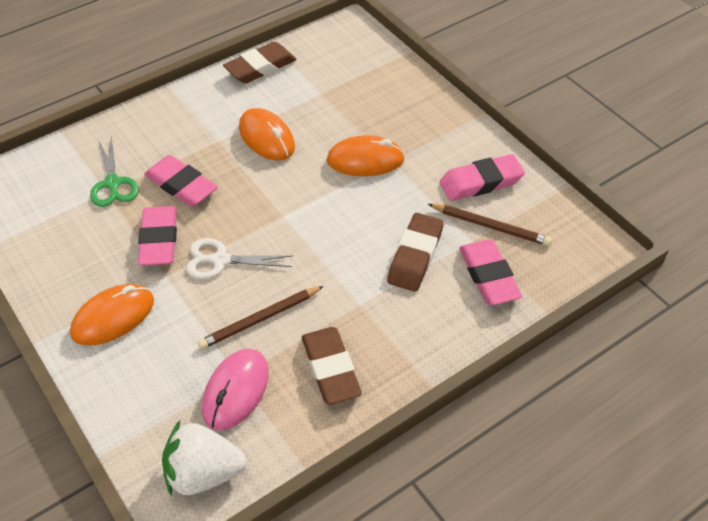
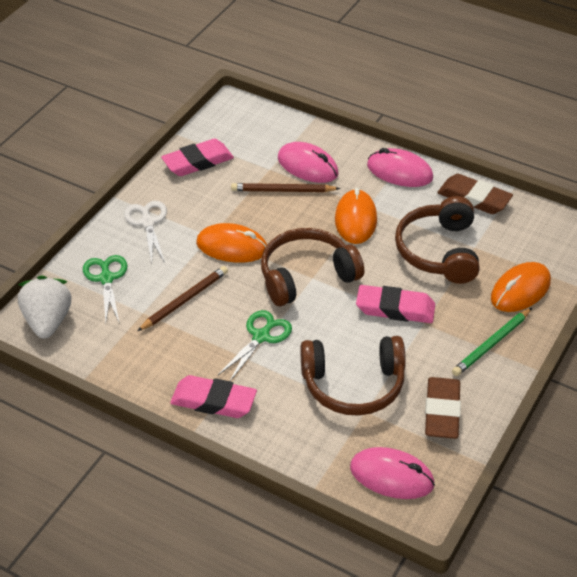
brown eraser: [223,42,297,83] [302,327,362,405] [387,213,444,292] = 3 -> [425,377,461,439] [437,174,513,214] = 2
brown headphones: none = 0 -> [261,228,364,306] [300,336,406,416] [395,196,480,284] = 3
green pencil: none = 0 -> [452,308,532,376] = 1
green scissors: [90,136,139,207] = 1 -> [83,255,127,324] [217,310,292,381] = 2
pink eraser: [138,206,177,266] [144,155,218,207] [439,154,525,201] [459,239,523,305] = 4 -> [161,139,234,176] [170,375,257,418] [356,285,435,323] = 3
pink mouse: [202,349,269,431] = 1 -> [278,142,338,183] [350,447,435,499] [367,148,433,187] = 3

